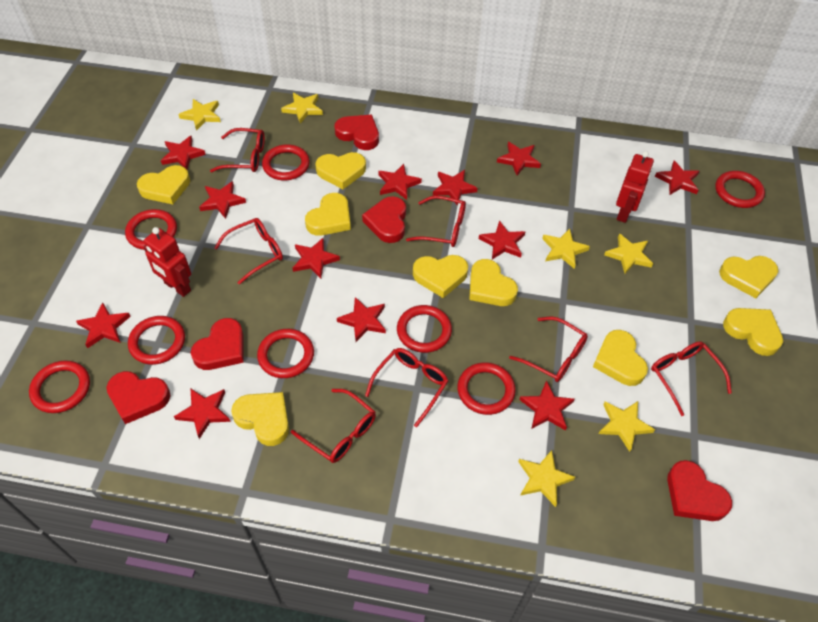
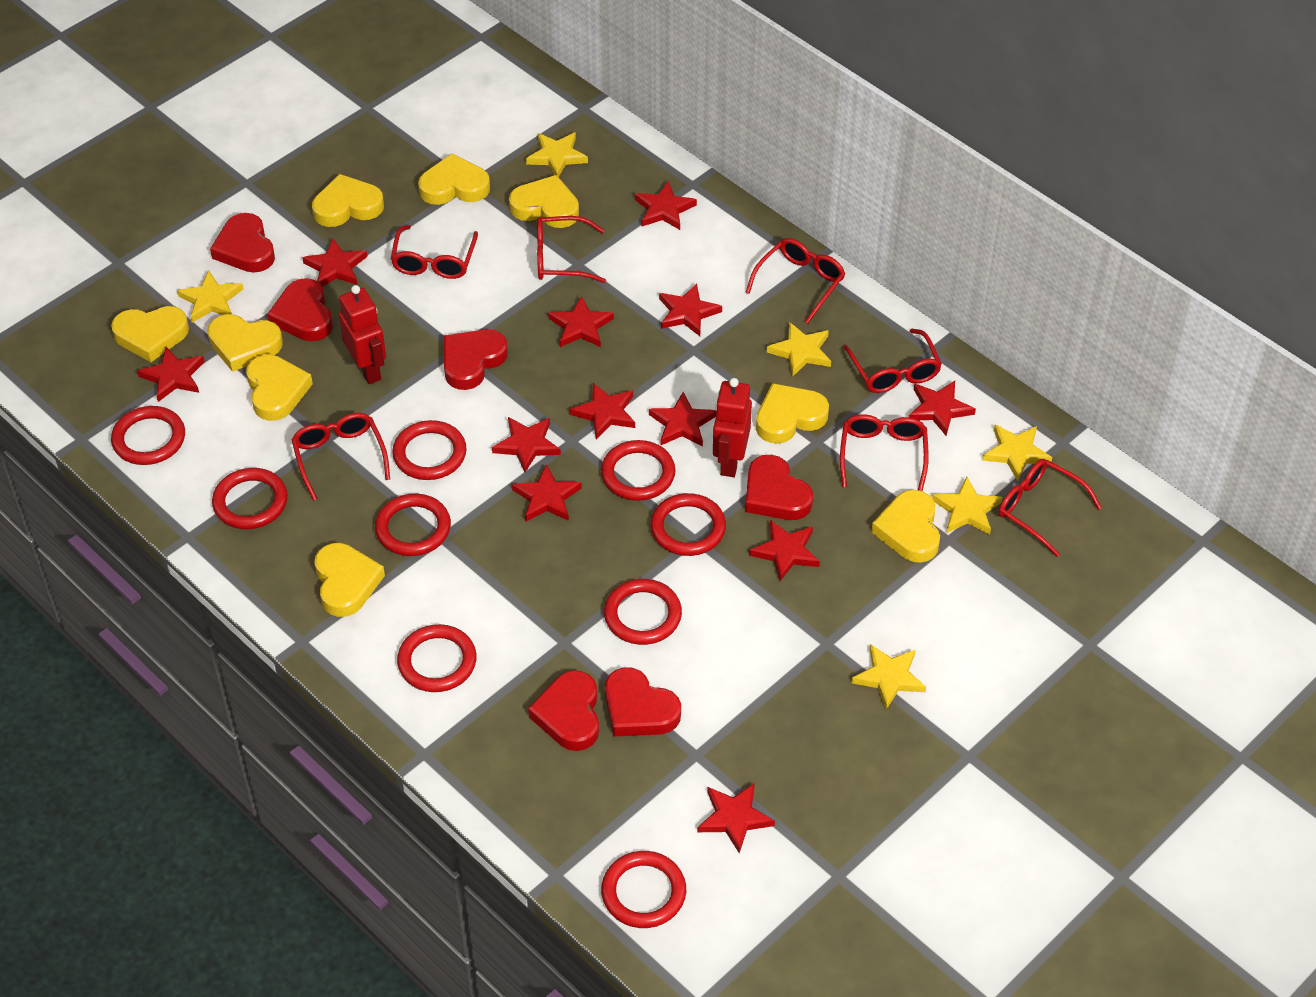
red heart: [106,371,171,424] [191,318,244,370] [335,115,379,150] [362,196,406,243] [667,460,732,521] = 5 -> [210,213,275,273] [267,278,333,341] [444,329,508,390] [528,670,599,751] [605,667,681,737] [745,455,813,520] = 6
red ring: [29,360,90,413] [125,209,177,250] [128,316,185,365] [257,329,314,378] [262,144,310,180] [397,305,452,353] [457,362,516,415] [715,171,765,208] = 8 -> [111,406,185,465] [212,468,288,529] [375,494,451,556] [392,420,467,480] [397,624,477,692] [601,440,676,501] [601,851,686,928] [604,579,682,645] [650,493,726,556] = 9

